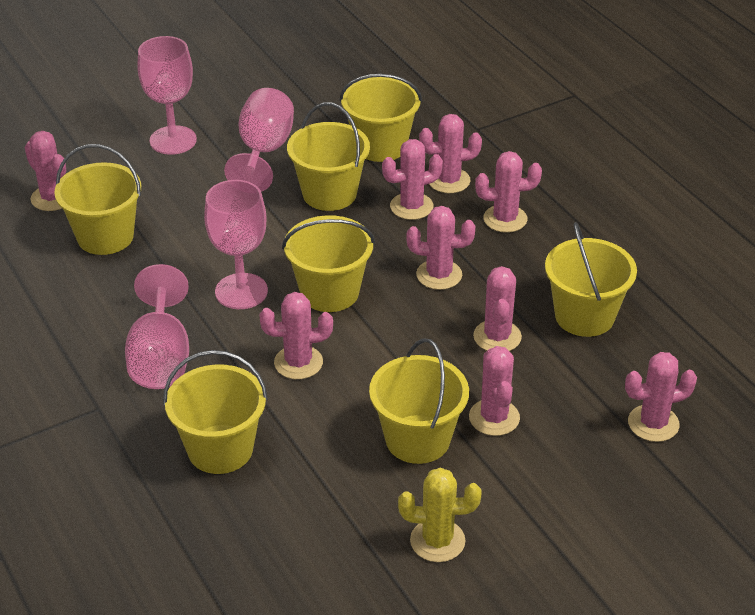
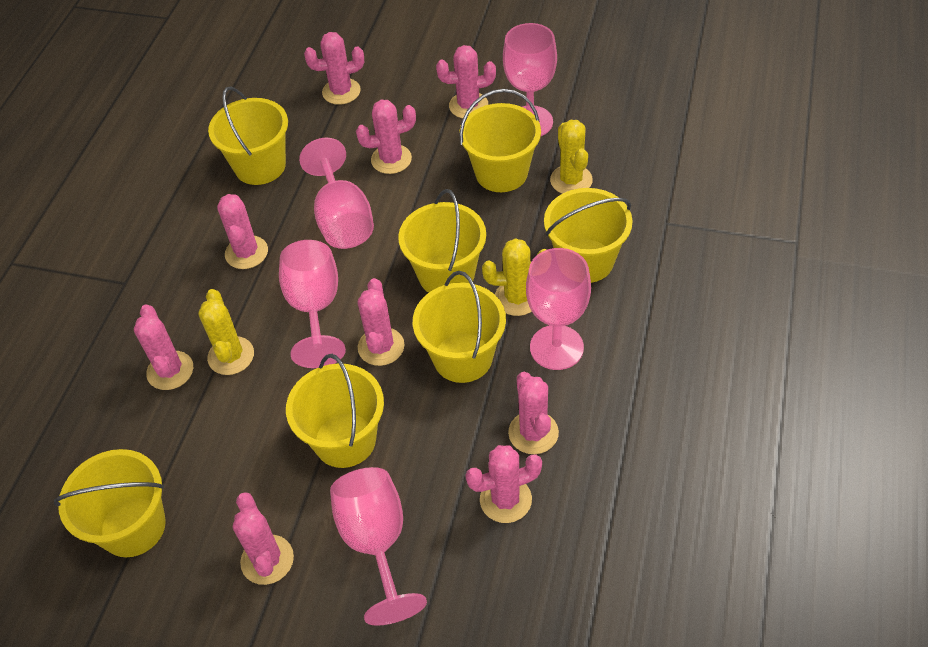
pink goblet: [125,264,189,389] [137,36,197,155] [204,180,268,309] [224,88,294,192] = 4 -> [279,240,346,368] [299,138,374,249] [330,467,427,626] [503,23,557,136] [526,248,591,370] = 5
yellow cactus: [398,468,481,562] = 1 -> [198,289,254,375] [482,238,547,316] [550,120,593,194] = 3

